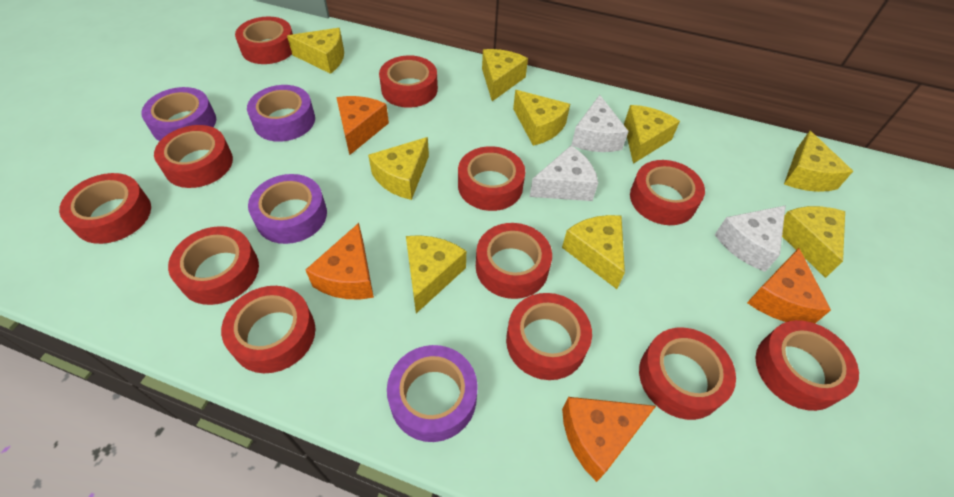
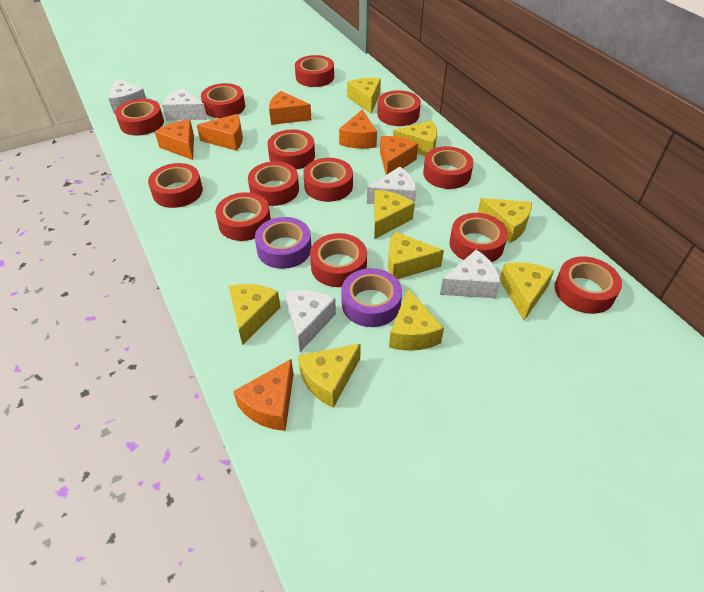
orange cheese: [306,223,374,299] [336,96,389,155] [562,397,656,482] [747,248,831,323] = 4 -> [155,120,194,160] [197,114,243,151] [233,359,294,431] [269,91,311,125] [339,109,377,149] [380,136,418,175] = 6
purple tape: [141,87,216,141] [247,85,315,142] [248,174,327,244] [387,345,478,442] = 4 -> [255,217,312,269] [341,268,402,327] = 2
red tape: [59,173,151,244] [154,125,233,188] [168,226,259,305] [221,286,315,373] [235,16,293,64] [379,55,438,108] [458,146,525,211] [476,223,552,299] [506,293,592,380] [630,160,705,225] [639,328,736,420] [755,320,859,411] = 12 -> [115,99,164,136] [148,163,203,208] [201,83,245,118] [215,192,271,241] [248,161,299,206] [267,129,315,170] [295,55,334,87] [303,158,353,202] [310,233,367,287] [377,90,421,126] [423,146,474,189] [450,213,508,262] [555,256,622,314] = 13
white cheese: [530,146,598,201] [571,95,629,152] [715,205,786,272] = 3 -> [108,78,146,114] [162,88,207,121] [285,290,336,352] [367,166,416,207] [440,250,501,298] = 5

